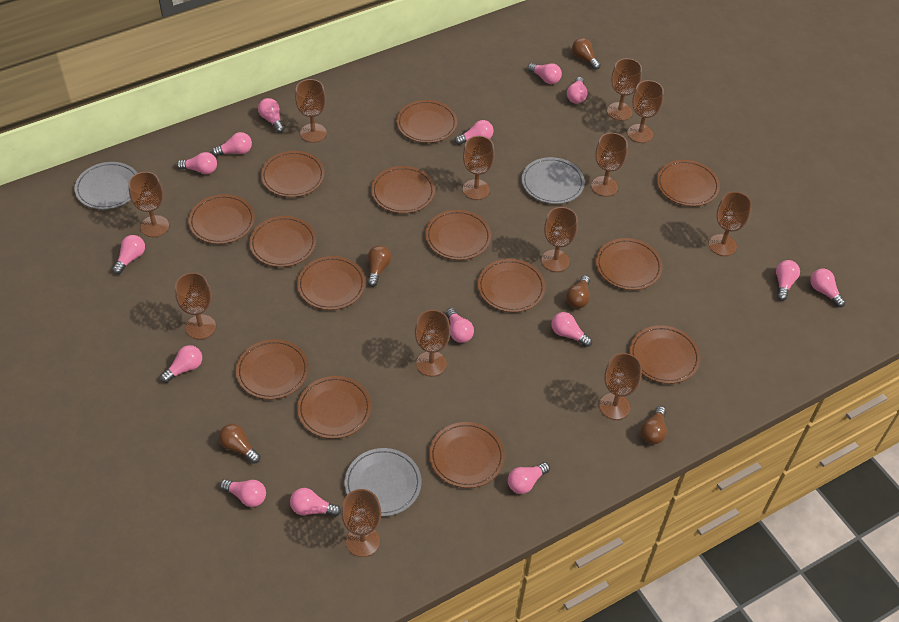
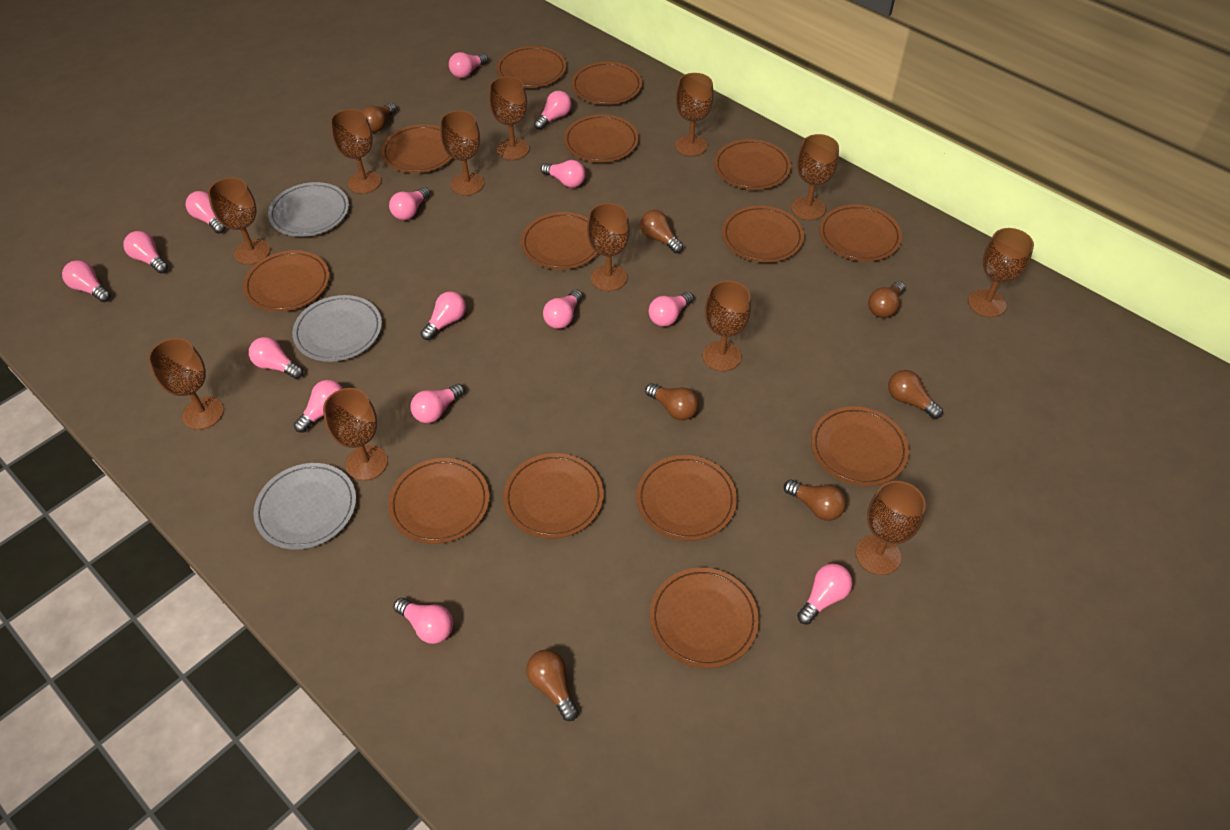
brown light bulb: [219,424,260,464] [367,245,391,287] [566,275,590,308] [572,38,601,70] [641,406,667,444] = 5 -> [362,103,397,132] [526,649,578,721] [640,210,683,253] [645,383,699,420] [784,480,846,521] [868,281,905,318] [888,370,943,419] = 7

